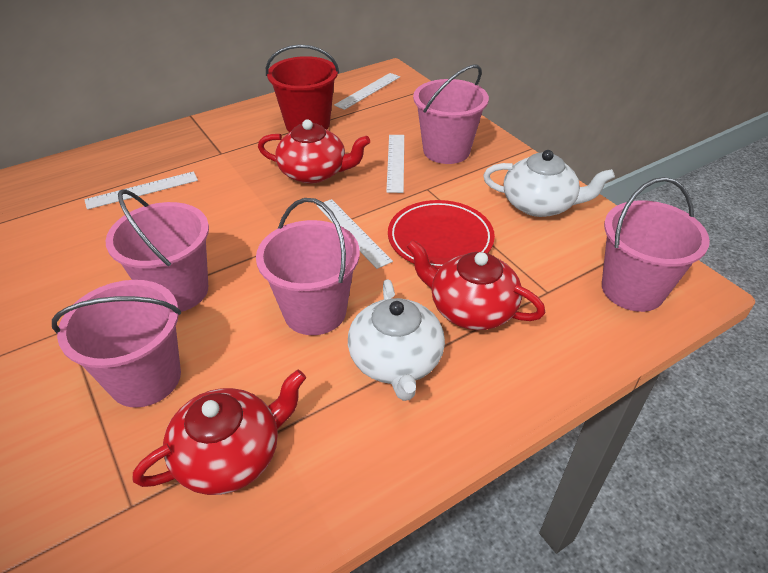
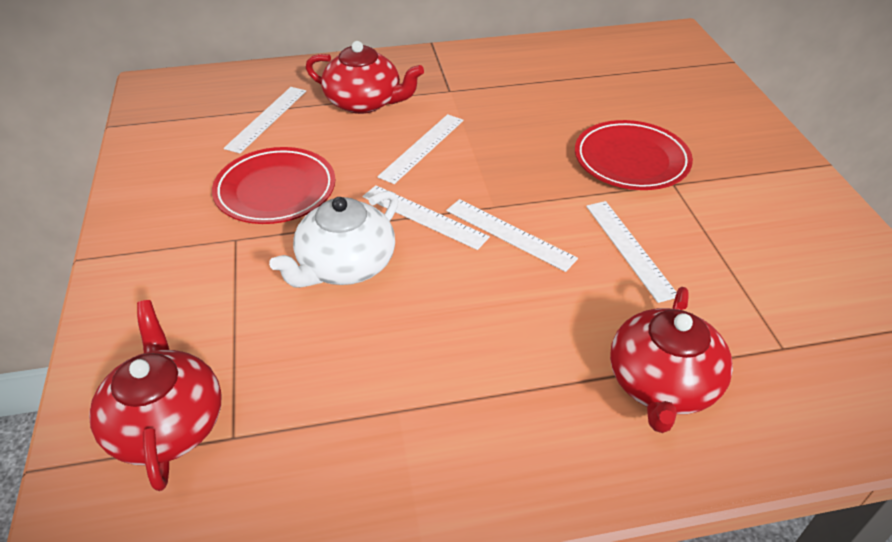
pink bucket: [52,280,181,408] [105,189,209,312] [256,198,360,335] [413,64,489,164] [602,177,710,312] = 5 -> none = 0
red bucket: [266,44,339,132] = 1 -> none = 0
red plate: [388,200,495,269] = 1 -> [212,147,335,224] [575,120,693,190] = 2
white ruler: [84,171,198,210] [317,199,393,269] [334,73,400,110] [386,135,404,193] = 4 -> [224,87,306,154] [363,185,490,250] [377,114,464,184] [446,199,578,272] [586,201,677,303] = 5
white teapot: [348,279,445,401] [483,150,615,217] = 2 -> [269,190,398,288] = 1

